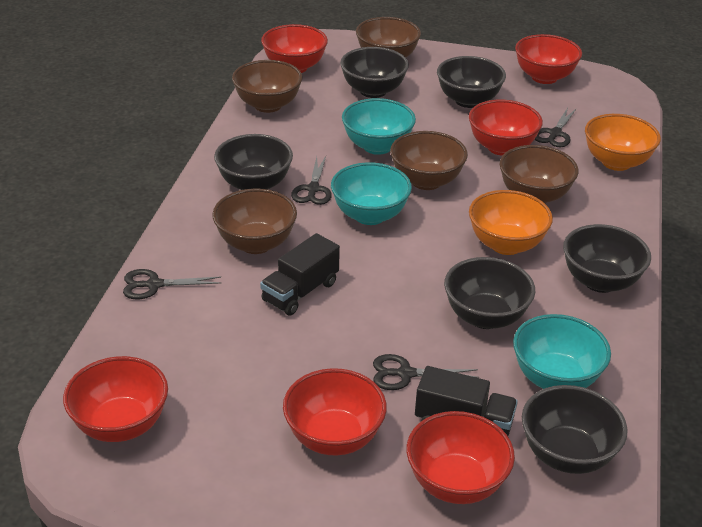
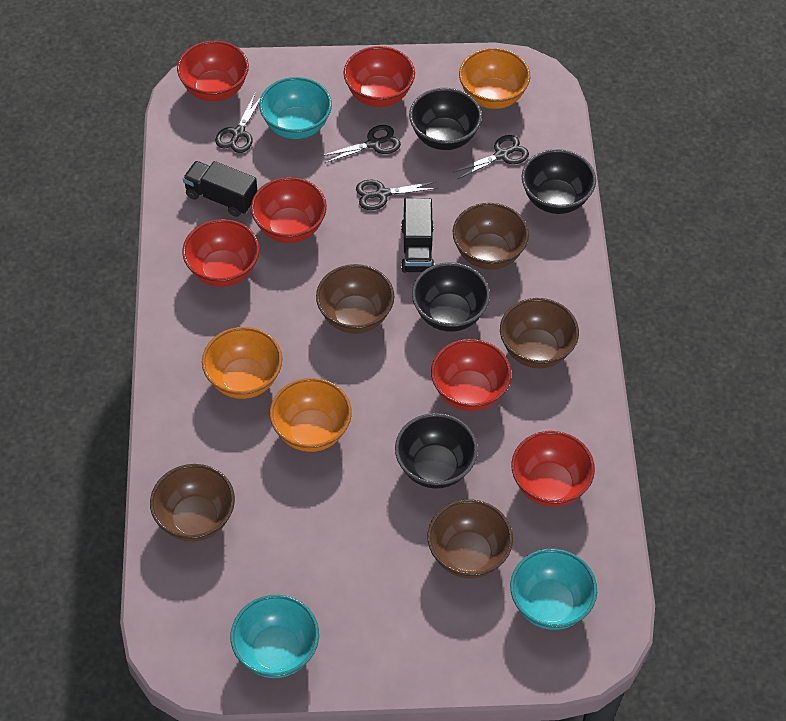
black bowl: [214,134,293,190] [340,47,409,98] [437,56,506,108] [444,257,535,329] [522,385,628,474] [563,224,651,293] = 6 -> [395,413,478,489] [409,88,482,150] [412,262,490,332] [522,149,596,214] = 4
orange bowl: [469,190,553,255] [585,114,661,171] = 2 -> [202,327,282,399] [270,378,352,452] [459,48,531,109] = 3

